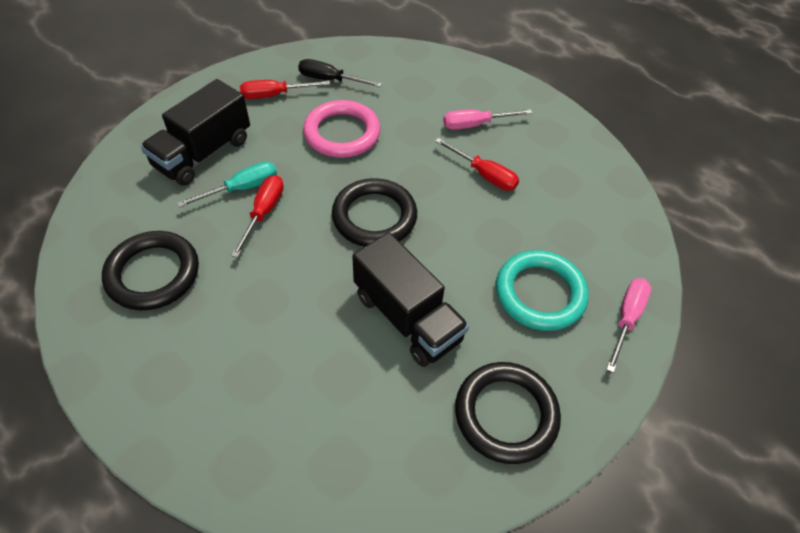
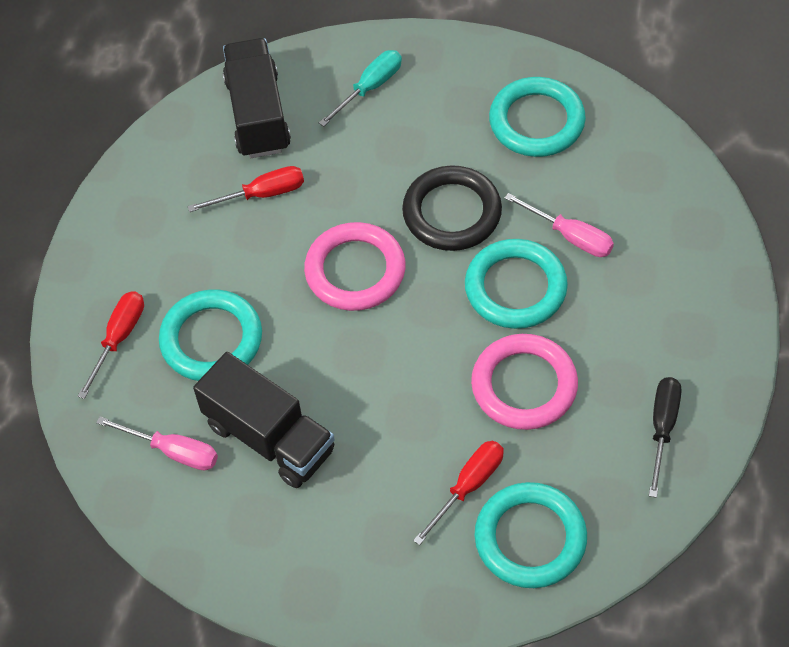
black ring: [102,231,199,310] [332,178,417,247] [455,362,561,464] = 3 -> [402,165,502,251] = 1
pink ring: [303,100,381,158] = 1 -> [304,222,405,311] [471,334,578,430] = 2
turquoise ring: [496,250,589,331] = 1 -> [159,289,262,381] [465,239,568,329] [474,482,587,588] [489,77,586,157] = 4

